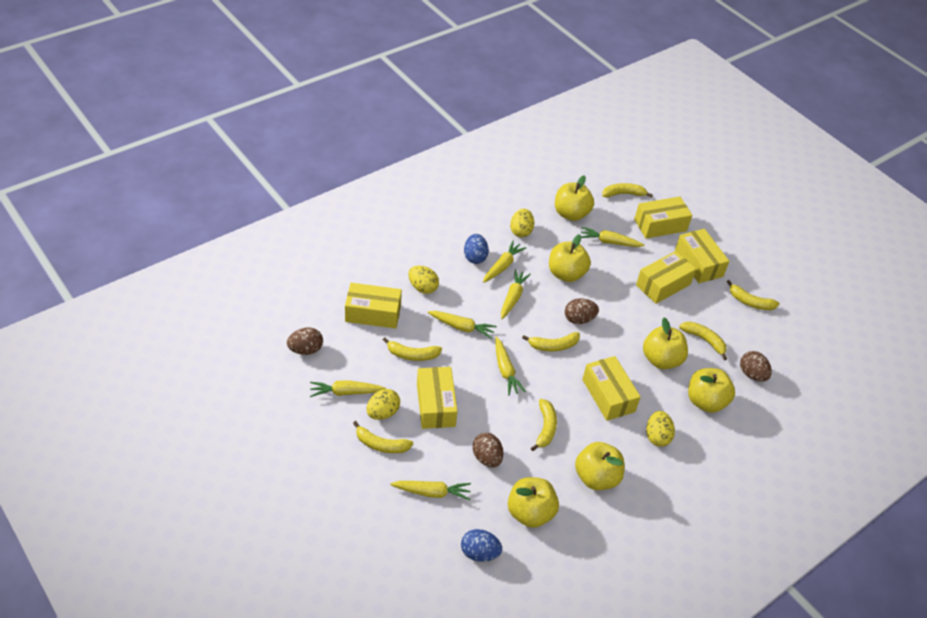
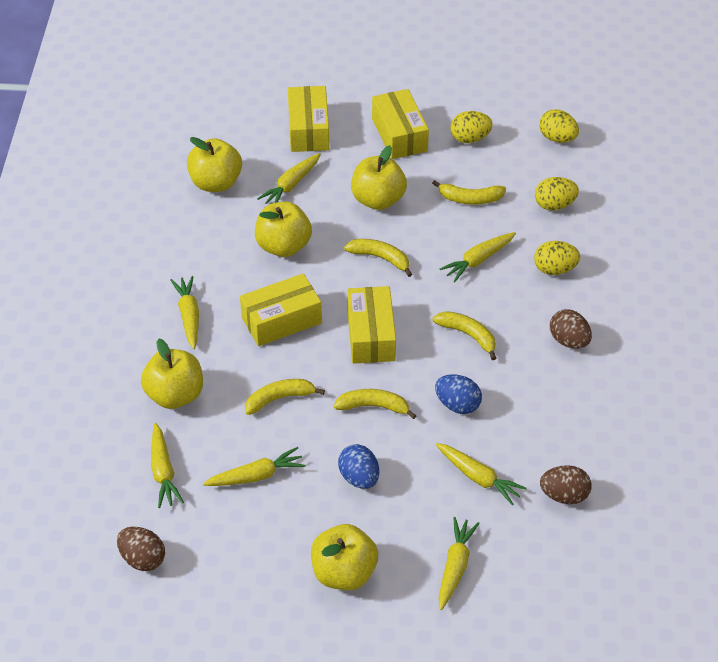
brown egg: [287,327,323,355] [473,433,504,468] [565,298,599,324] [740,351,772,382] = 4 -> [117,527,165,571] [540,465,592,504] [550,309,592,349] = 3
yellow apple: [508,477,559,528] [549,234,591,282] [555,175,594,221] [575,442,624,490] [643,318,688,369] [688,368,735,413] = 6 -> [141,339,203,409] [187,137,242,192] [255,202,312,257] [311,524,378,590] [351,145,407,210] = 5
yellow banana: [353,421,413,453] [383,338,442,361] [522,332,580,351] [531,399,557,451] [602,183,653,198] [679,321,727,360] [727,280,780,310] = 7 -> [245,379,325,415] [334,389,417,419] [344,239,412,277] [432,180,506,205] [433,311,496,360] = 5
yellow box: [345,283,402,329] [417,367,458,429] [582,356,641,421] [634,197,692,238] [636,251,696,304] [675,229,729,283] = 6 -> [240,273,322,346] [288,86,329,152] [347,286,396,364] [372,89,429,159] = 4

